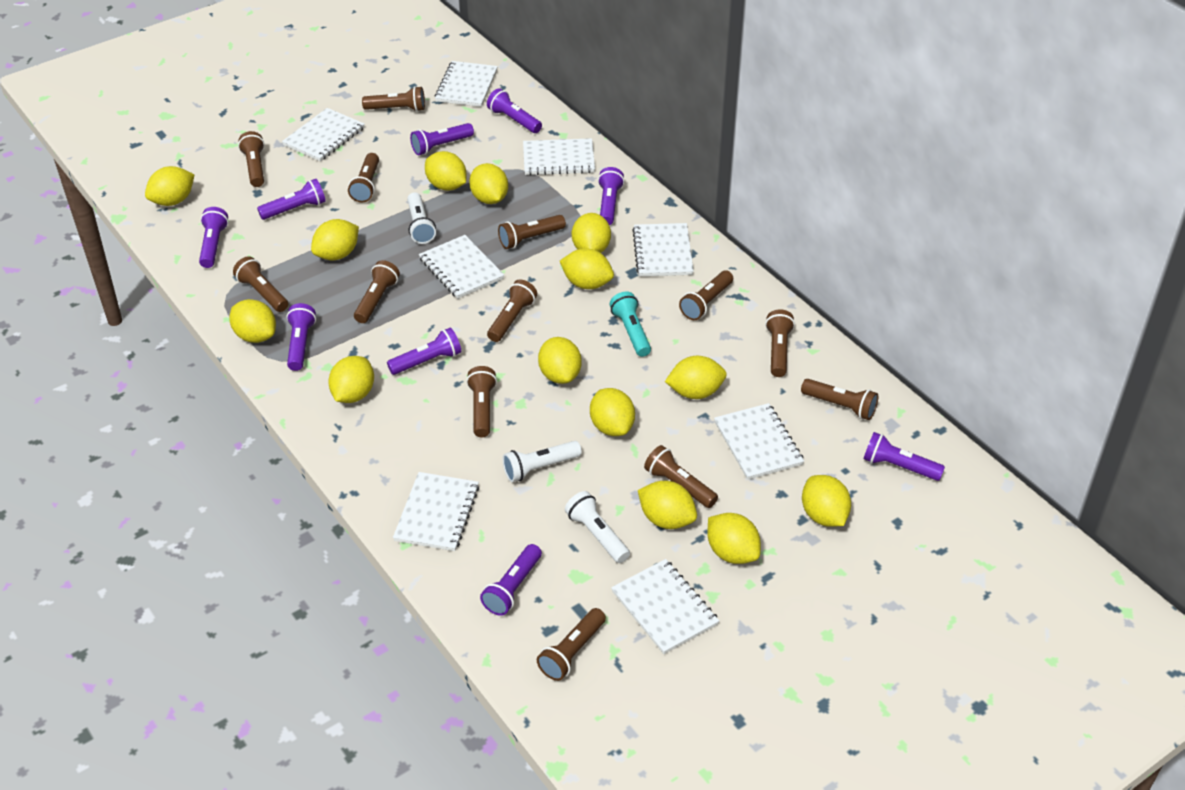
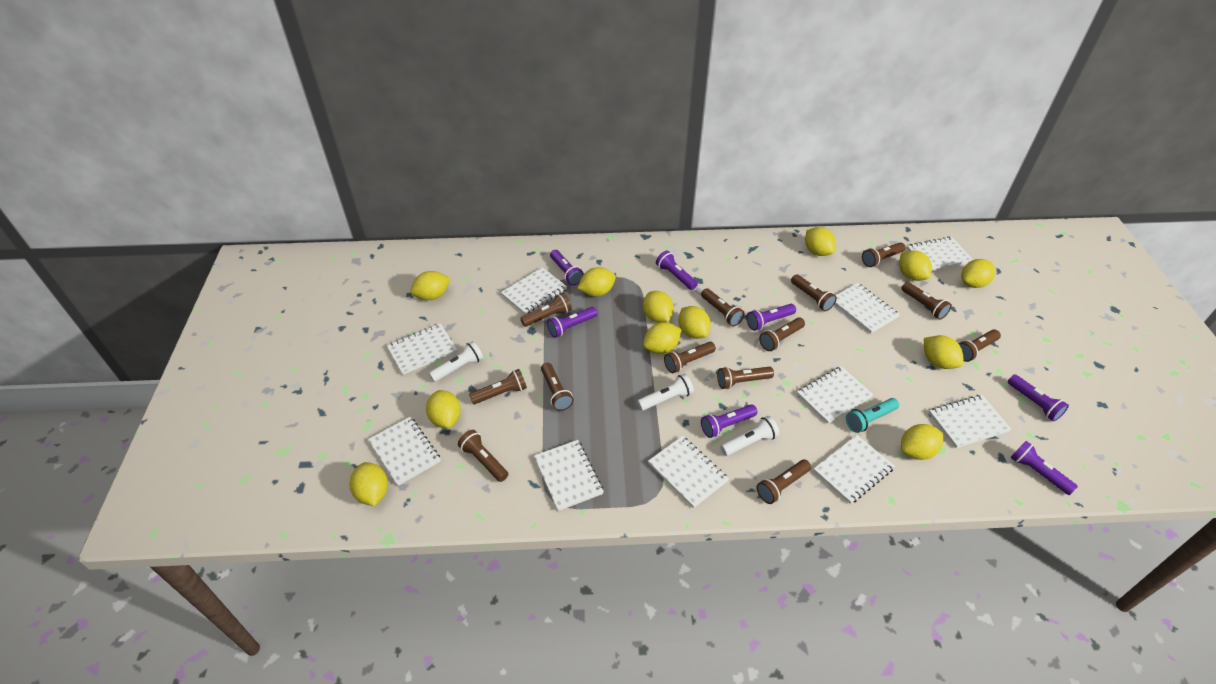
purple flashlight: [199,207,228,268] [257,179,326,220] [286,303,316,371] [387,328,461,375] [410,123,474,155] [480,544,542,616] [487,88,542,133] [598,167,624,225] [864,432,945,481] = 9 -> [547,307,598,338] [550,250,584,285] [656,251,698,290] [701,404,757,438] [746,304,796,331] [1008,375,1069,421] [1010,441,1078,495] = 7
white notebook: [282,108,365,161] [393,472,479,551] [419,235,504,299] [435,61,498,107] [523,138,595,175] [611,559,719,654] [632,223,694,276] [714,403,804,480] = 8 -> [368,417,441,486] [387,323,457,375] [501,267,567,315] [534,440,604,511] [648,436,729,508] [797,366,873,424] [813,435,895,504] [835,283,900,333] [907,237,973,271] [929,395,1012,448] = 10
yellow lemon: [145,166,195,206] [229,299,276,343] [311,219,359,260] [328,356,374,403] [425,151,467,191] [469,163,508,204] [538,337,582,384] [560,248,614,289] [572,213,611,253] [590,388,635,436] [638,481,697,529] [665,356,727,399] [707,513,761,564] [802,475,851,527] = 14 -> [349,462,388,506] [410,271,451,300] [426,390,461,428] [577,267,616,296] [643,291,674,323] [643,322,682,354] [678,306,711,339] [805,227,836,256] [899,250,932,281] [901,424,943,460] [924,335,964,369] [961,259,996,288] = 12

